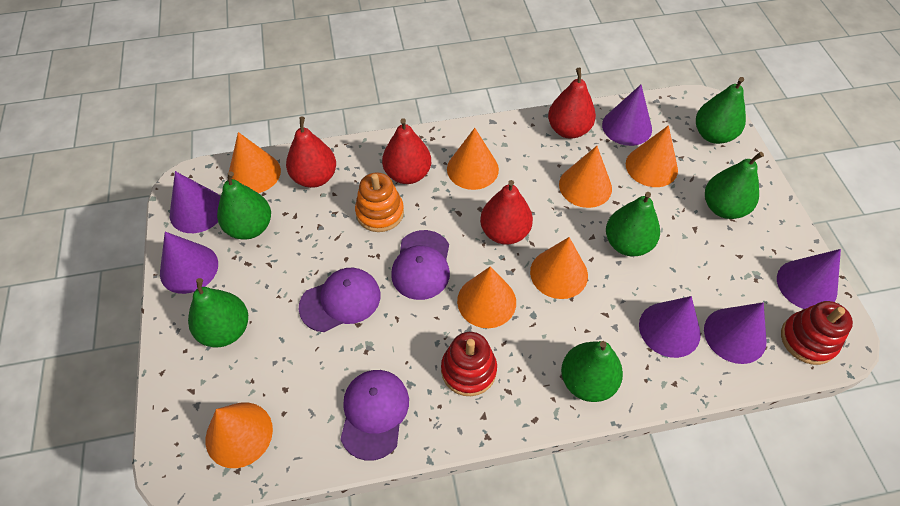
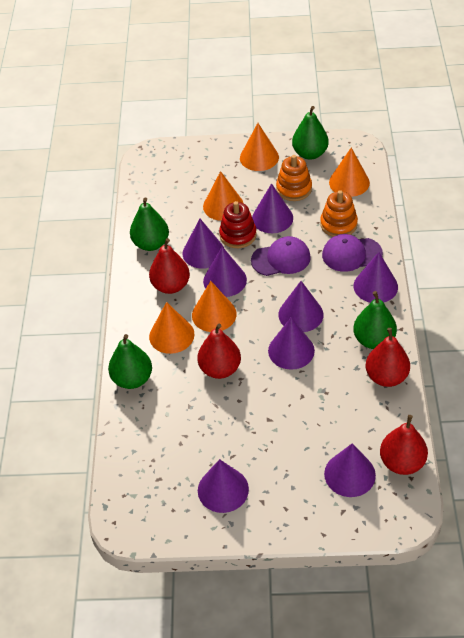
green pear: [188,278,248,347] [217,171,271,240] [561,341,623,402] [606,192,660,256] [696,77,746,144] [705,152,764,219] = 6 -> [108,334,152,389] [130,197,169,251] [292,106,329,160] [353,291,397,349] = 4
orange cone: [205,402,273,468] [229,132,281,193] [447,128,499,190] [457,266,516,328] [530,237,588,299] [559,146,612,208] [626,125,678,187] = 7 -> [149,302,194,354] [192,281,237,332] [203,171,244,221] [240,123,279,171] [329,148,370,197] = 5
orange stacking toy: [355,172,404,232] = 1 -> [276,155,312,201] [320,190,358,237] = 2
purple cap: [299,268,380,332] [340,370,409,461] [391,230,450,300] = 3 -> [251,236,311,276] [322,234,383,272] = 2
purple cone: [160,232,218,294] [170,171,221,233] [602,85,652,146] [639,296,701,358] [704,302,767,364] [777,249,841,309] = 6 -> [183,219,224,269] [198,459,249,513] [203,247,247,297] [252,183,293,233] [268,318,315,370] [278,281,324,332] [324,443,376,497] [353,252,398,303] = 8
red stacking toy: [441,332,497,396] [781,301,853,365] = 2 -> [219,201,257,248] = 1

